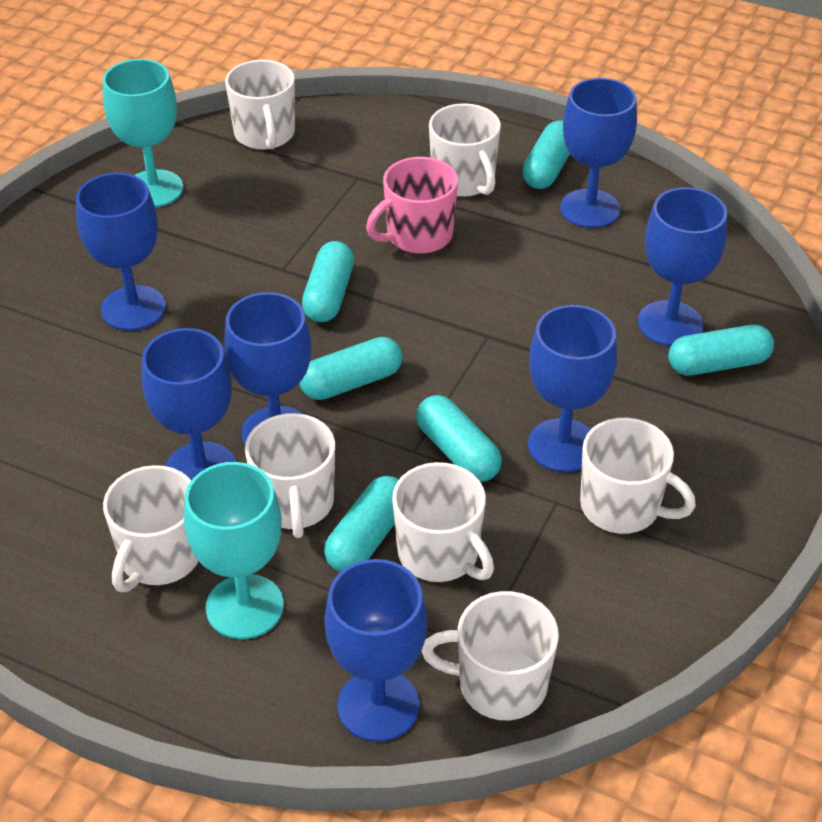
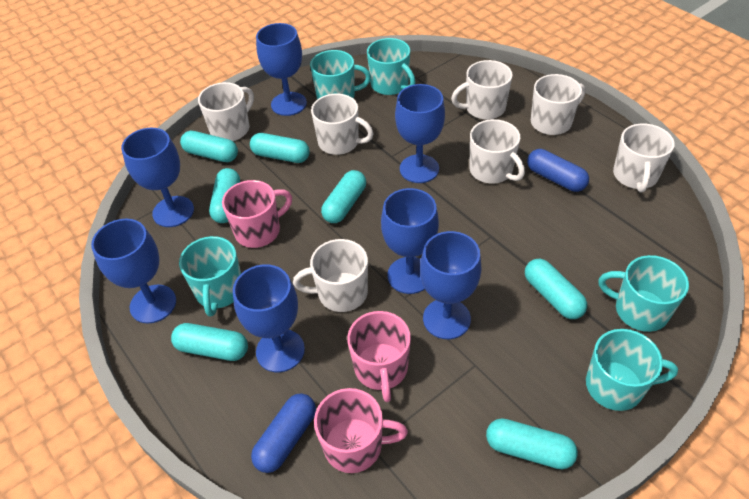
blue capsule: none = 0 -> [251,393,316,473] [527,149,589,192] = 2
pink mug: [366,157,458,254] = 1 -> [222,180,292,248] [314,388,408,473] [347,311,411,402] = 3
turquoise capsule: [299,337,402,400] [302,241,354,322] [324,476,399,572] [416,395,502,482] [522,120,570,189] [668,325,774,375] = 6 -> [171,323,248,361] [180,131,238,162] [209,168,240,223] [250,133,310,163] [321,170,366,223] [486,418,578,469] [525,259,587,319] = 7
turquoise goblet: [103,59,183,207] [184,462,284,639] = 2 -> none = 0
turquoise mug: none = 0 -> [179,236,241,317] [310,50,371,99] [367,38,416,95] [586,329,678,411] [598,255,689,332] = 5

